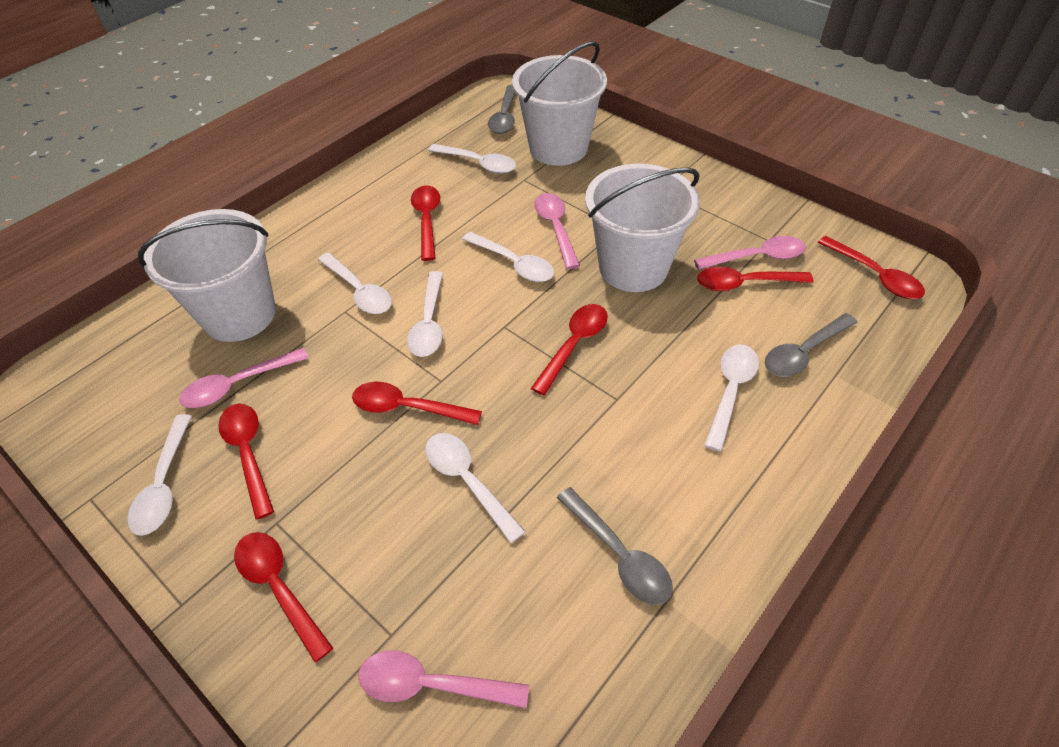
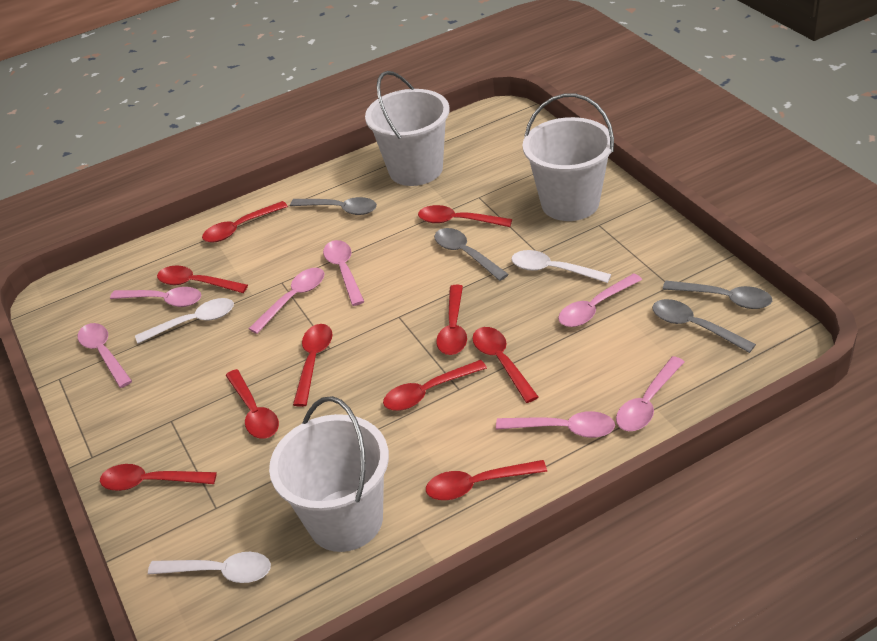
grey spoon: [488,85,515,134] [557,487,673,605] [765,313,858,377] = 3 -> [290,197,377,215] [434,228,509,281] [652,299,756,353] [663,281,772,309] = 4
pink spoon: [179,348,309,408] [358,650,529,708] [534,193,580,269] [694,236,806,270] = 4 -> [78,323,132,388] [110,287,201,307] [249,268,325,334] [323,240,365,306] [496,411,615,438] [558,273,642,327] [616,356,684,431] = 7
red spoon: [218,403,274,519] [234,532,333,662] [352,382,482,425] [411,186,440,261] [531,304,608,395] [697,267,814,291] [818,236,925,299] = 7 -> [100,464,217,491] [157,266,248,293] [202,201,288,243] [225,369,279,439] [293,324,333,407] [383,360,487,411] [418,205,512,227] [426,460,547,500] [436,285,467,355] [472,327,538,403] = 10
white spoon: [128,414,192,536] [318,253,392,314] [407,271,443,357] [425,433,526,543] [428,144,516,174] [462,232,554,282] [704,345,759,452] = 7 -> [135,298,234,344] [148,552,271,583] [511,250,611,283] = 3

